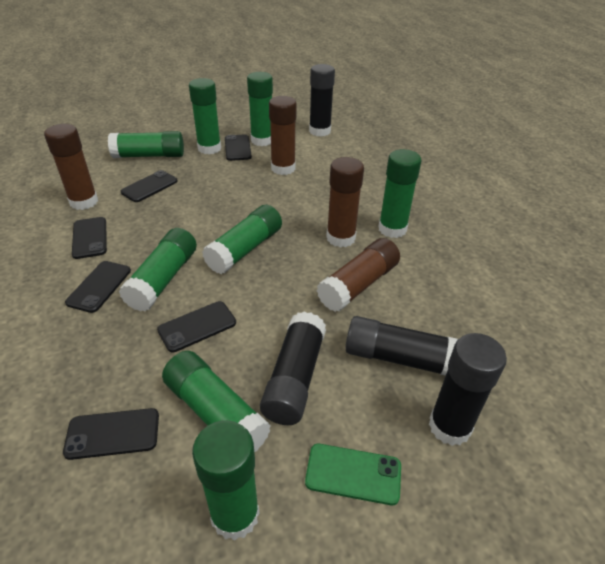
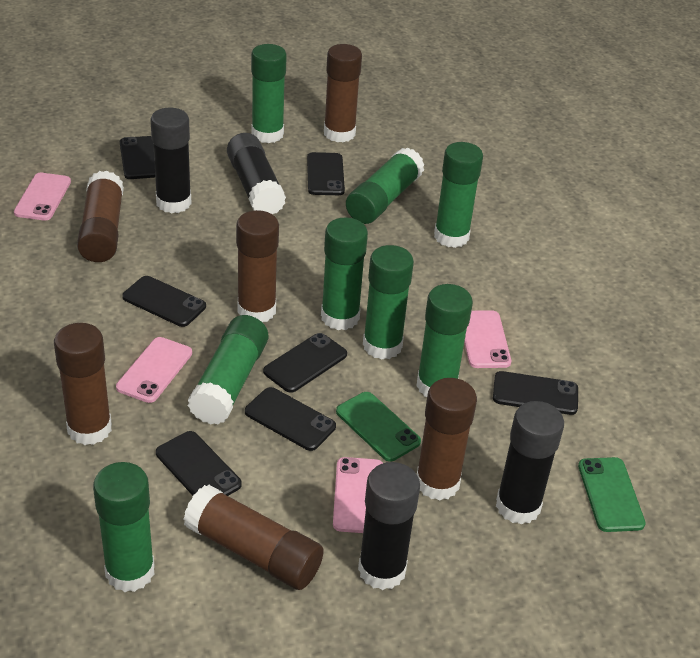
black phone: [63,408,159,460] [65,261,131,313] [72,217,107,259] [121,170,178,202] [157,301,236,352] [225,134,252,161] = 6 -> [120,136,155,179] [122,276,206,327] [156,431,242,496] [245,387,336,451] [263,333,347,393] [307,152,345,195] [493,371,578,415] = 7
brown glue stick: [44,124,98,210] [269,96,297,175] [316,238,400,312] [326,157,364,248] = 4 -> [54,323,112,445] [77,171,124,262] [183,485,324,590] [236,210,279,322] [324,44,362,143] [417,378,477,500] = 6
green phone: [305,444,401,505] = 1 -> [336,392,421,462] [578,457,646,532] = 2
pink phone: none = 0 -> [14,173,71,221] [116,337,192,403] [333,457,383,533] [464,310,511,368] = 4

